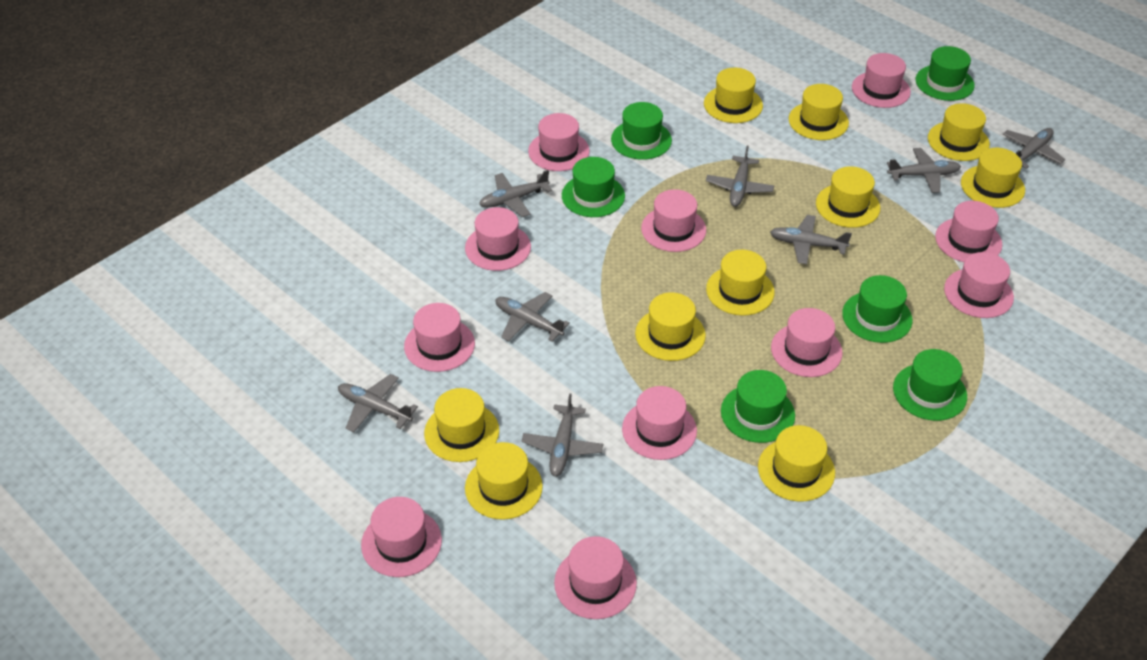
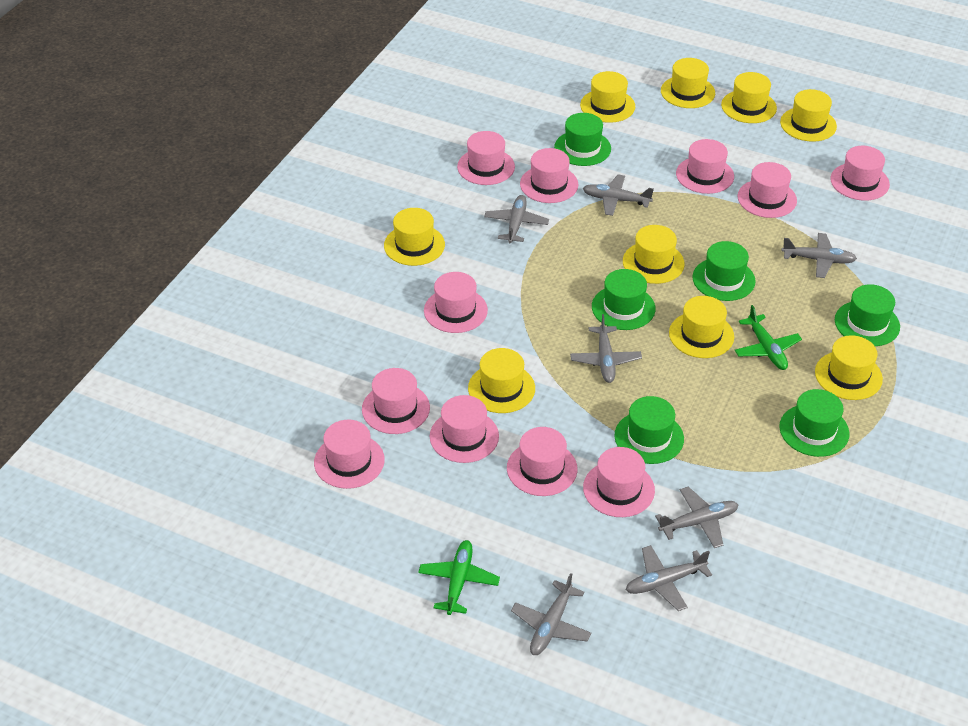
green plane: none = 0 -> [418,540,500,615] [735,305,802,370] = 2
grey plane: [338,374,418,432] [479,170,552,217] [495,292,570,342] [521,393,603,477] [706,145,774,207] [770,215,852,264] [887,148,961,193] [1002,128,1065,169] = 8 -> [484,195,549,243] [511,573,592,655] [570,314,642,383] [583,175,654,216] [626,545,712,611] [655,487,738,548] [782,233,857,278] = 7
yellow hat: [424,388,499,462] [465,442,543,520] [635,292,706,361] [704,68,763,123] [706,250,775,316] [758,425,835,502] [789,84,849,140] [816,166,880,228] [928,103,990,161] [961,148,1025,208] = 10 -> [384,208,445,266] [468,348,535,413] [580,71,635,123] [623,225,685,284] [661,58,715,108] [669,296,734,358] [721,72,777,123] [780,89,837,142] [815,335,883,400] = 9

